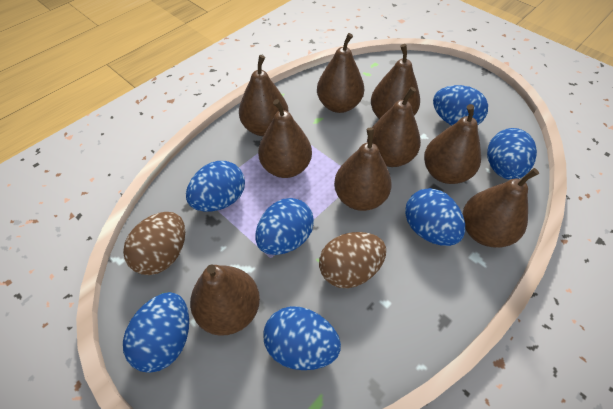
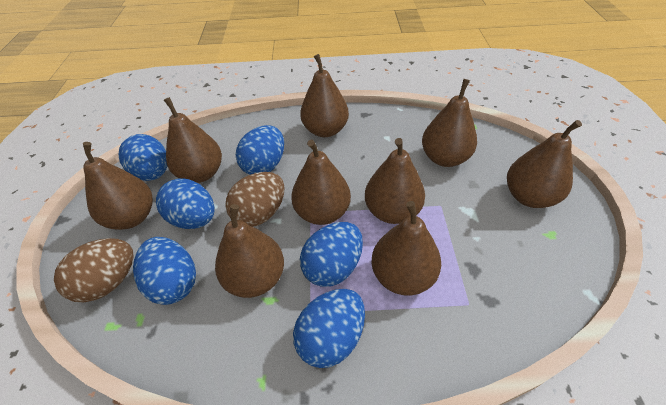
blue egg: [123,292,189,373] [186,161,245,212] [255,198,314,255] [263,306,341,370] [405,188,465,246] [433,85,488,125] [487,128,537,180] = 7 -> [119,134,167,181] [133,237,196,305] [156,178,215,229] [236,125,284,175] [293,289,365,368] [300,222,363,287] = 6

